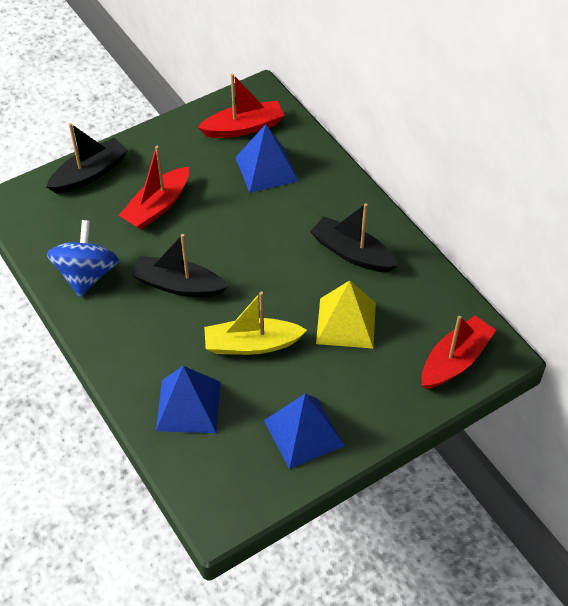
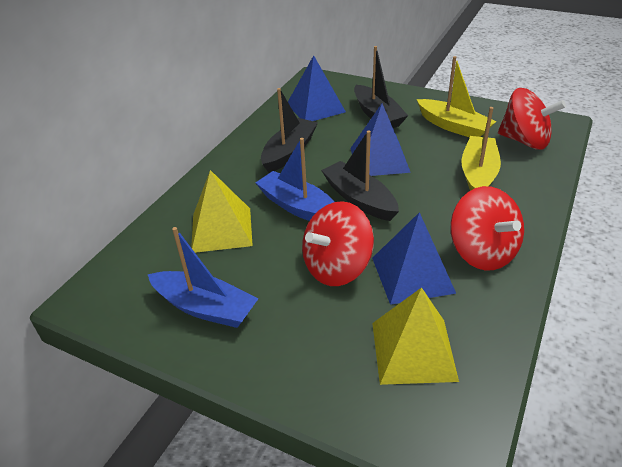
blue boat: none = 0 -> [147,227,258,328] [255,138,334,221] = 2
blue spinning top: [47,220,119,297] = 1 -> none = 0
red boat: [118,146,189,230] [198,74,285,138] [421,316,496,389] = 3 -> none = 0
red spinning top: none = 0 -> [302,201,374,286] [450,186,524,270] [498,88,566,149] = 3
yellow boat: [204,291,307,355] = 1 -> [417,56,497,137] [461,107,501,191] = 2
yellow pyramid: [316,280,376,349] = 1 -> [191,170,253,253] [372,287,459,385] = 2

